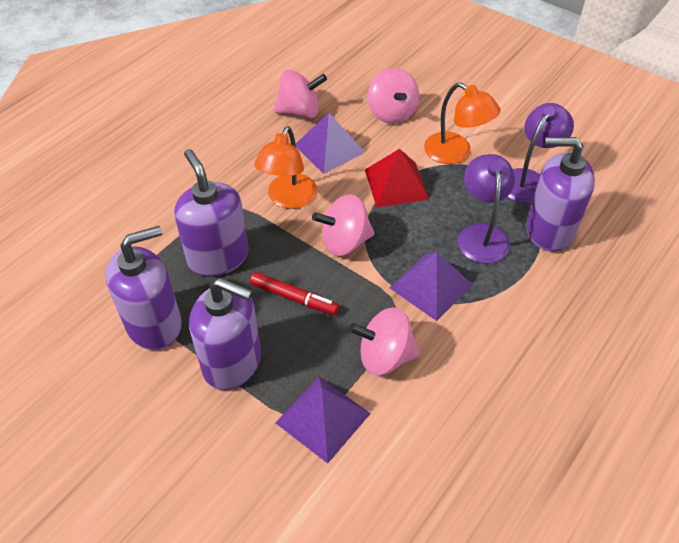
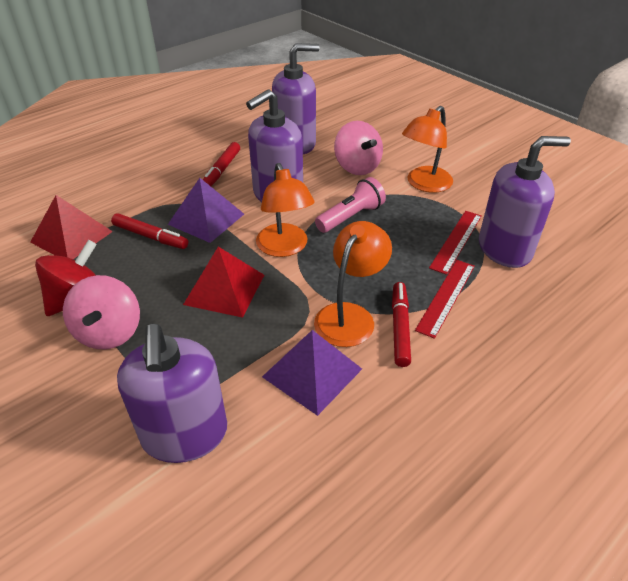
orange lamp: [254,126,317,209] [424,82,501,164] = 2 -> [256,163,314,257] [314,221,392,347] [402,106,453,193] = 3
pink flashlight: none = 0 -> [315,177,386,233] = 1
pink spinning top: [273,70,327,118] [312,194,375,256] [349,307,420,376] [367,68,419,124] = 4 -> [63,275,140,349] [334,121,383,175] = 2
purple lamp: [458,154,515,264] [507,103,574,204] = 2 -> none = 0
purple pyramid: [275,377,371,464] [296,113,365,174] [390,252,473,321] = 3 -> [168,178,244,243] [262,330,362,416] = 2
red marker: [250,272,339,315] = 1 -> [111,213,188,249] [203,142,240,186] [392,282,411,367] = 3
red pyramid: [365,149,429,207] = 1 -> [30,195,113,259] [183,247,264,318] = 2
red ruler: none = 0 -> [415,260,475,339] [429,211,482,275] = 2
red spinning top: none = 0 -> [35,240,97,316] = 1

